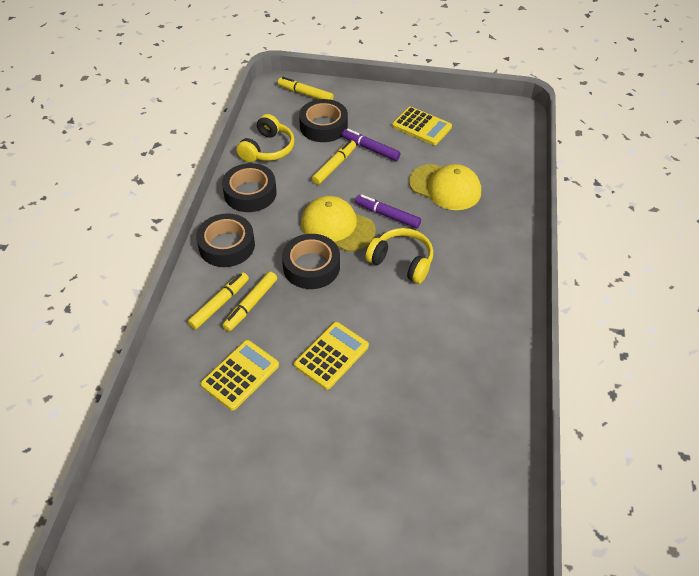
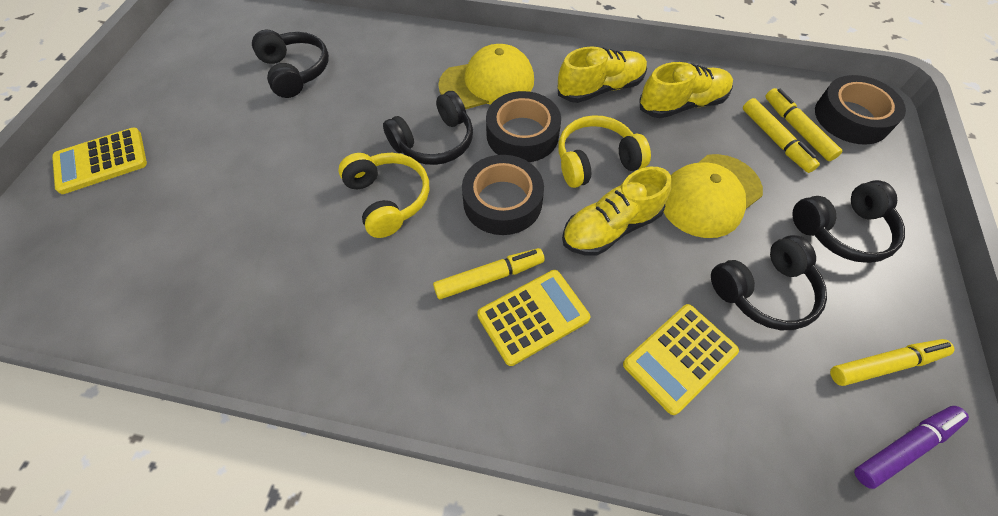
black headphones: none = 0 -> [252,30,329,98] [383,91,473,165] [711,235,827,330] [792,180,905,263] = 4
black tape: [196,213,255,267] [222,163,277,212] [282,234,340,289] [299,99,348,142] = 4 -> [462,155,544,235] [486,91,561,162] [815,75,906,145] = 3
purple marker: [342,129,400,161] [355,194,421,228] = 2 -> [854,406,969,489] = 1
yellow shoe: none = 0 -> [558,47,647,103] [562,167,671,256] [640,62,733,118] = 3

